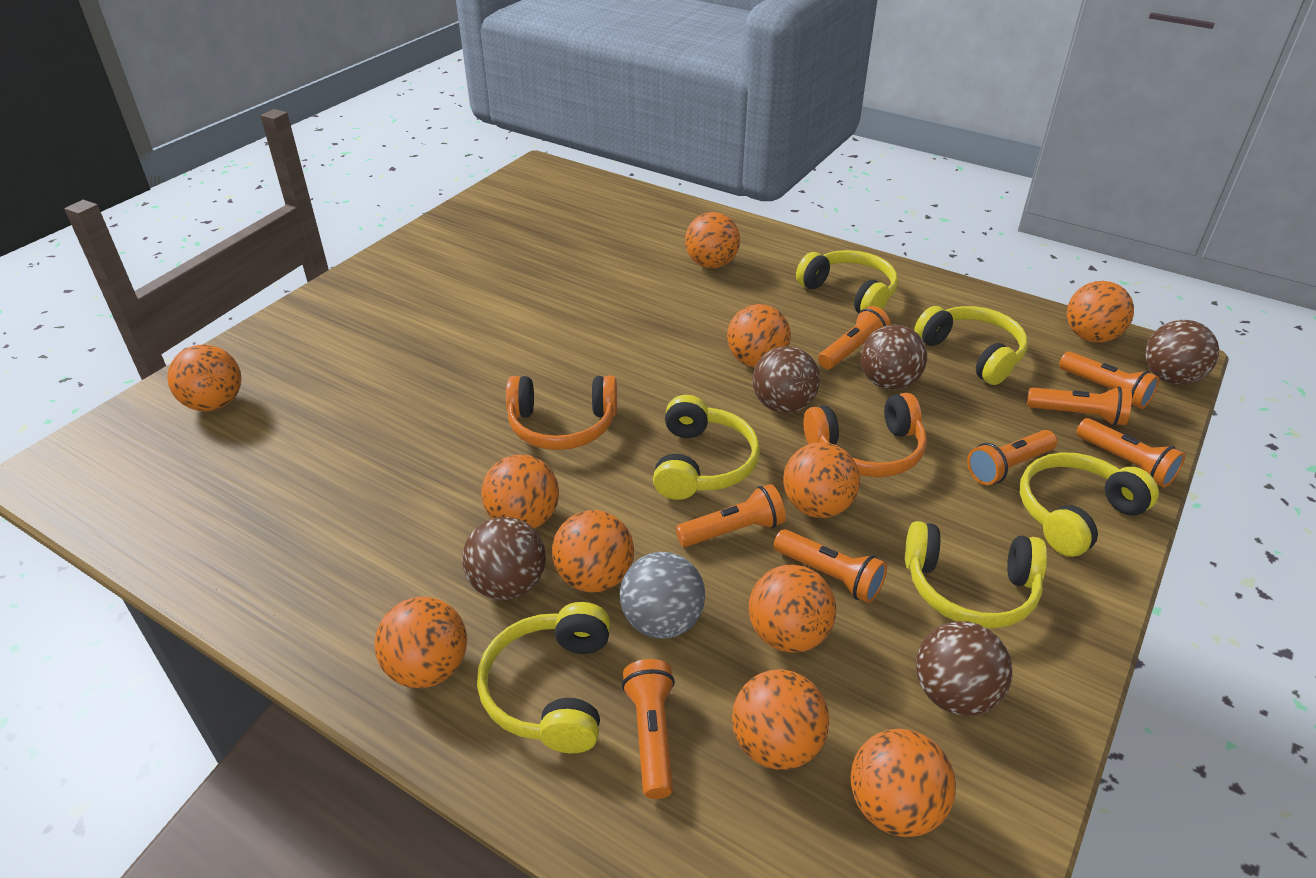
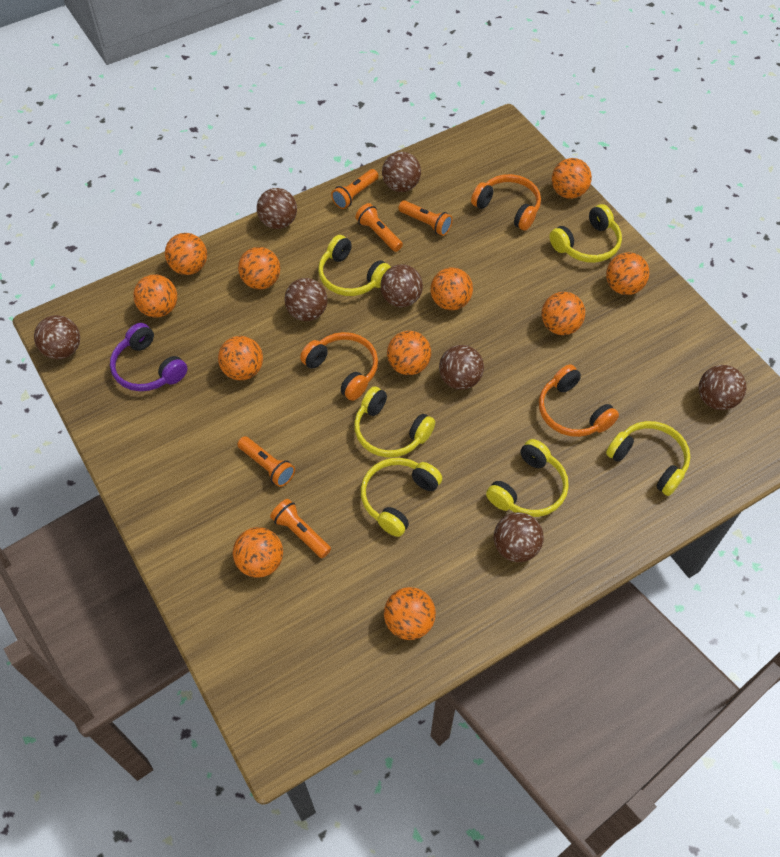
brown ball: [462,517,546,600] [752,346,820,413] [860,324,927,390] [916,621,1012,716] [1145,320,1219,385] = 5 -> [34,315,80,359] [257,188,297,229] [284,278,328,321] [380,264,423,307] [382,152,421,192] [439,345,484,390] [494,512,544,562] [699,365,746,410] = 8
grey ball: [620,552,705,639] = 1 -> none = 0
orange flashlight: [622,659,675,799] [676,484,786,547] [774,529,887,603] [818,306,891,369] [967,430,1057,485] [1027,386,1132,426] [1059,351,1159,409] [1076,418,1185,488] = 8 -> [237,436,295,487] [270,499,331,558] [331,169,379,209] [355,203,403,252] [398,200,453,236] = 5
orange headphones: [506,376,617,450] [803,393,927,477] = 2 -> [300,332,378,401] [471,174,541,231] [539,364,619,437] = 3
purple headphones: none = 0 -> [110,323,187,391] = 1

